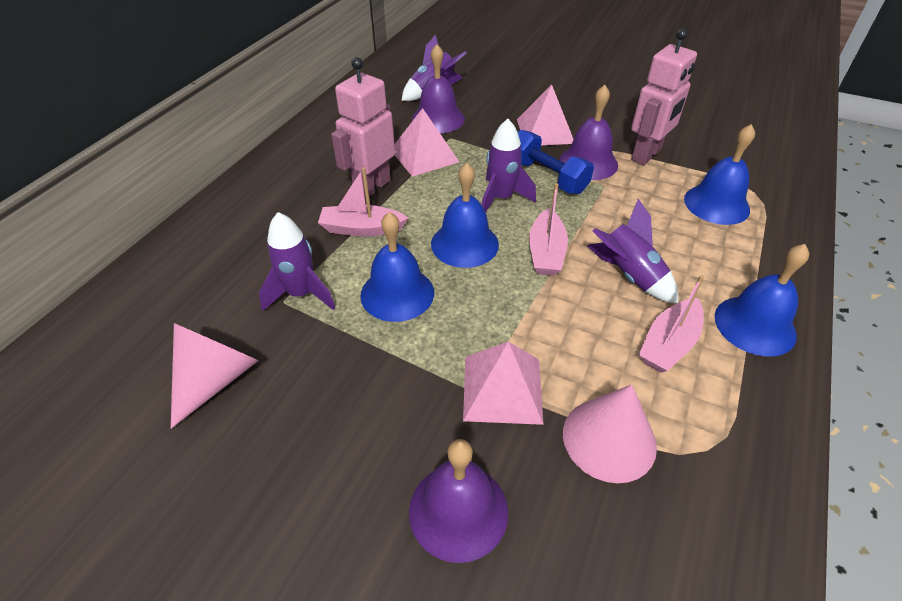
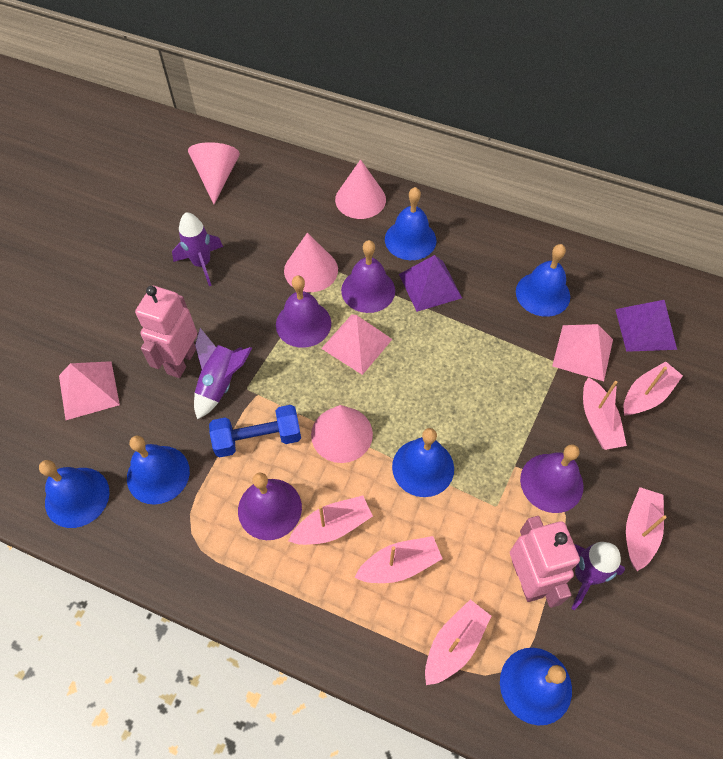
blue bell: [360,212,434,322] [431,163,499,268] [684,124,755,225] [715,244,809,357] = 4 -> [39,460,110,528] [127,436,190,505] [385,187,437,260] [392,428,454,497] [500,648,572,726] [516,244,570,317] = 6
pink boat: [318,167,408,237] [529,183,568,276] [639,275,704,373] = 3 -> [288,496,373,545] [354,536,443,583] [425,599,491,685] [583,377,627,450] [624,361,683,416] [626,487,666,571] = 6
pink cone: [171,323,259,429] [563,385,657,483] = 2 -> [188,142,240,204] [284,233,338,292] [311,405,373,463] [335,159,386,219] = 4
purple bell: [409,439,508,563] [412,44,465,133] [559,85,618,180] = 3 -> [238,472,302,540] [276,275,331,348] [341,240,395,313] [520,444,584,513] = 4
purple pyramid: none = 0 -> [399,255,462,312] [615,300,677,352] = 2
purple rocket: [259,212,335,311] [402,35,467,101] [482,119,536,212] [588,199,678,304] = 4 -> [172,212,223,286] [194,328,252,419] [571,542,625,610] = 3

